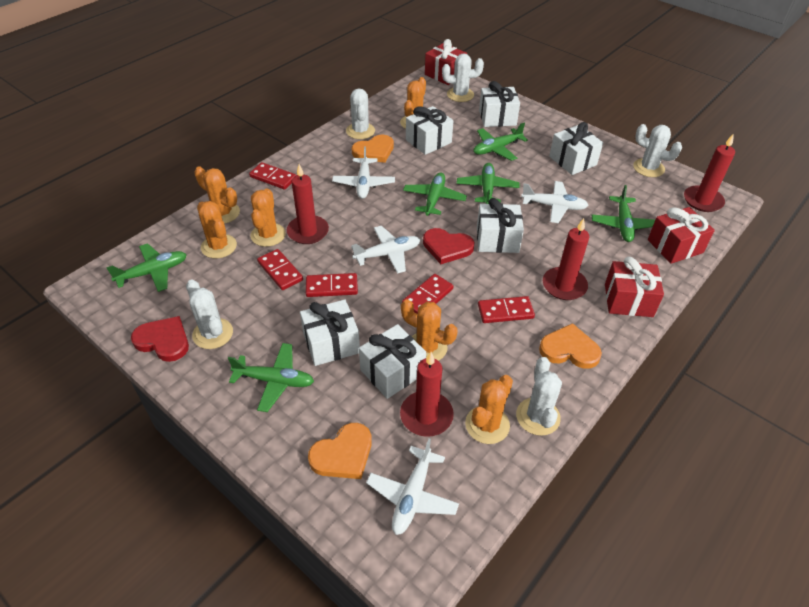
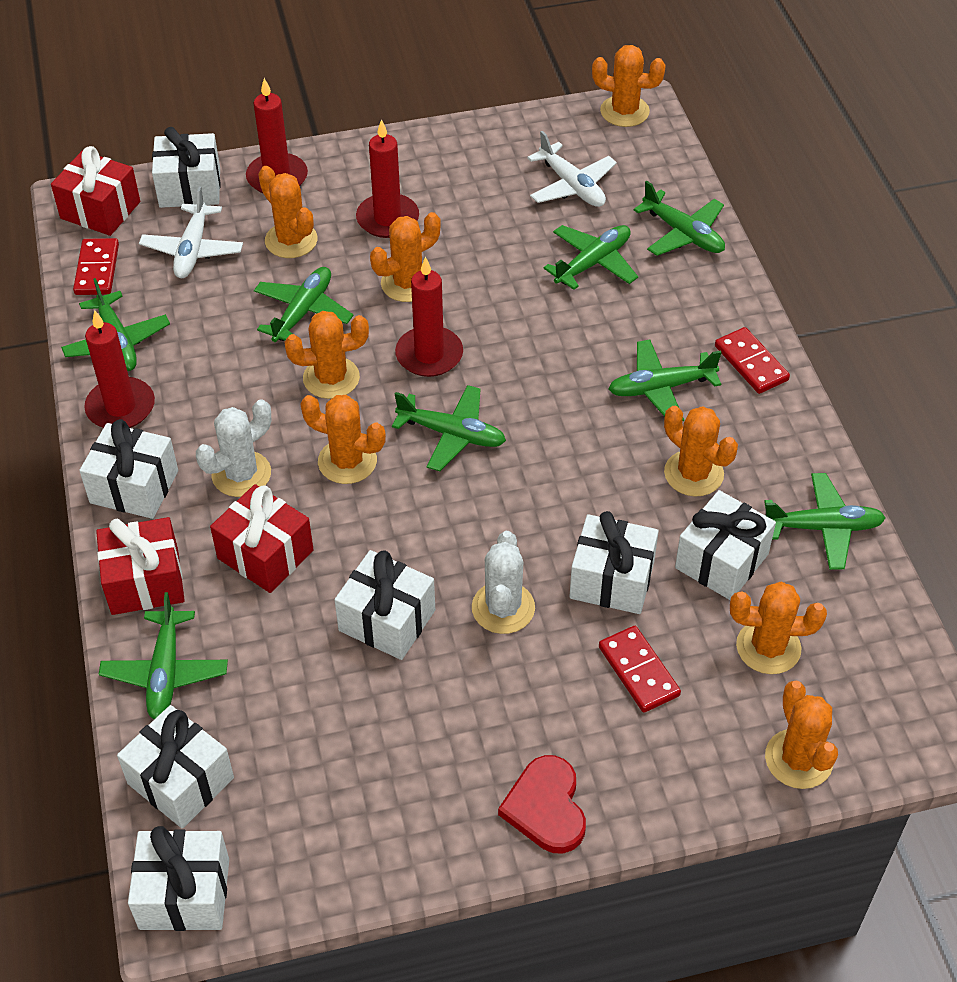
green plane: [106,243,187,292] [228,343,314,412] [403,173,467,216] [456,163,520,204] [473,123,528,161] [591,185,655,242] = 6 -> [61,278,170,371] [99,592,228,719] [254,267,354,342] [392,385,506,471] [543,225,638,290] [609,339,722,421] [634,181,725,256] [764,473,886,570] = 8
orange cactus: [194,166,240,224] [197,201,237,258] [250,188,286,247] [400,77,426,129] [401,299,458,361] [465,375,513,444] = 6 -> [258,166,318,258] [284,311,369,399] [300,395,386,484] [370,212,441,302] [592,45,666,127] [664,406,738,497] [730,582,827,674] [765,681,838,789] = 8
orange heart: [308,423,372,479] [352,135,394,163] [539,323,602,369] = 3 -> none = 0
red domino: [249,162,296,190] [257,249,303,290] [306,273,358,297] [402,274,454,314] [478,296,535,323] = 5 -> [73,238,119,295] [599,626,681,713] [715,327,790,394] = 3
red heart: [131,316,189,362] [423,228,474,264] = 2 -> [498,755,586,854] = 1
white cactus: [186,279,233,349] [346,88,375,139] [442,53,484,102] [516,357,562,436] [633,124,682,177] = 5 -> [196,399,271,497] [472,531,535,634] = 2
white gift: [300,299,360,366] [359,324,426,399] [406,106,453,155] [477,198,524,253] [479,81,520,127] [549,122,603,175] = 6 -> [79,419,178,519] [117,705,234,828] [128,826,229,931] [152,127,221,208] [335,550,435,660] [569,511,659,614] [675,490,776,600] = 7
white plane: [332,146,395,199] [351,226,420,274] [366,438,459,535] [521,181,588,223] = 4 -> [139,186,243,278] [527,131,617,207] = 2

